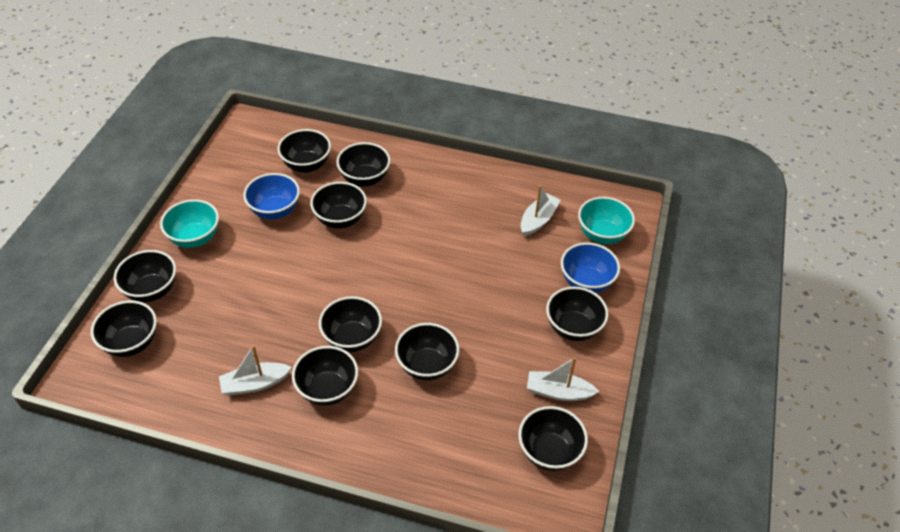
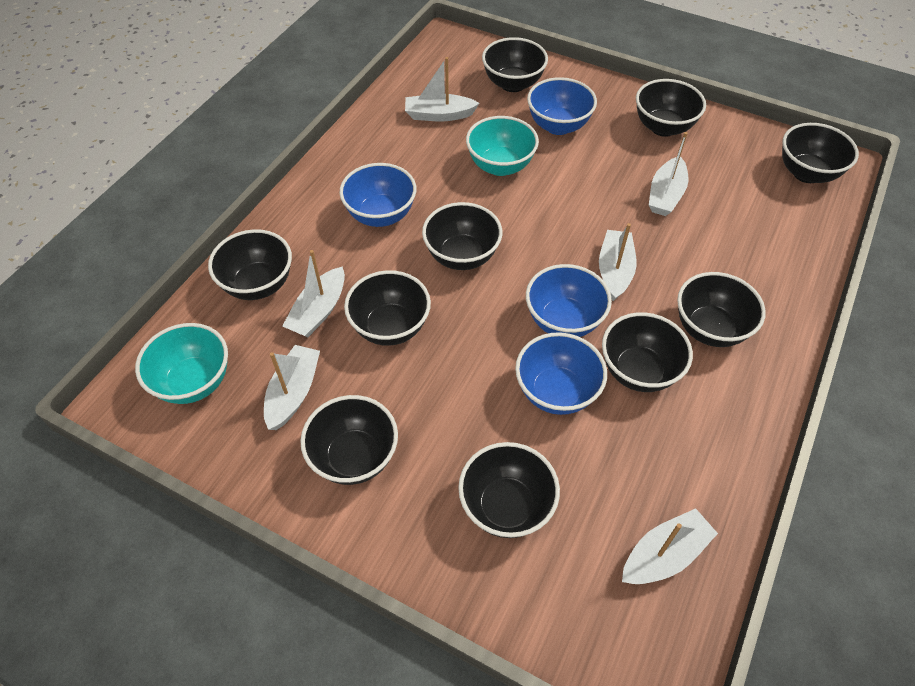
blue bowl: [243,173,300,220] [561,242,620,293] = 2 -> [339,163,416,227] [515,332,607,415] [526,264,612,337] [527,77,597,135] = 4
white boat: [219,345,292,395] [521,185,561,237] [527,357,599,401] = 3 -> [264,345,320,430] [283,250,345,337] [405,57,479,121] [599,223,637,301] [622,508,718,584] [649,132,689,216] = 6

